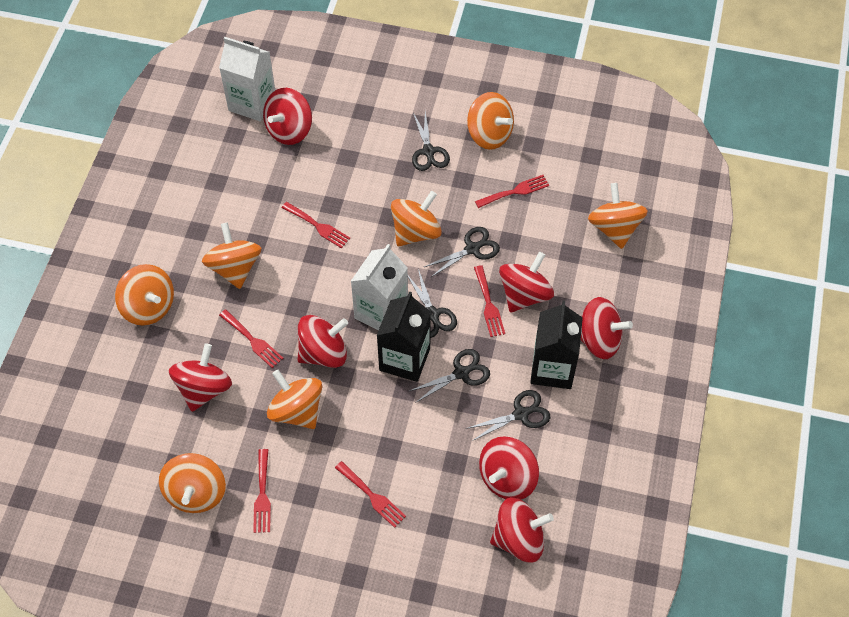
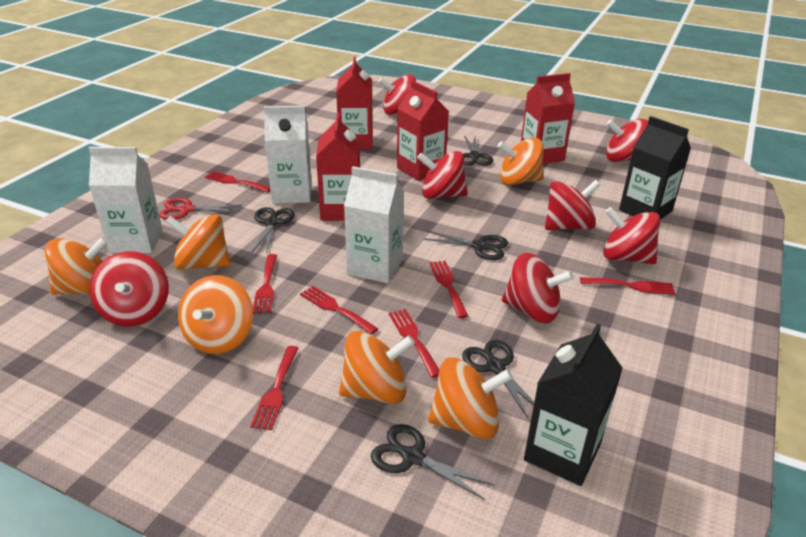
orange spinning top: [115,264,174,326] [159,453,226,513] [202,223,262,289] [267,370,322,429] [391,191,442,246] [467,92,514,150] [588,183,648,249] = 7 -> [45,237,109,295] [165,214,231,270] [178,275,253,354] [339,331,415,404] [428,357,513,439] [498,138,544,185] = 6
red carton: none = 0 -> [316,113,360,221] [336,57,373,149] [397,81,449,181] [521,73,575,164] = 4
red fork: [219,310,284,368] [253,449,271,533] [281,202,350,248] [335,461,406,528] [474,265,505,337] [475,175,549,208] = 6 -> [205,171,270,193] [250,346,299,430] [253,254,277,313] [300,286,378,334] [389,309,439,378] [429,261,468,318] [580,277,676,295] = 7
red scissors: none = 0 -> [159,198,242,220] = 1
white carton: [219,37,275,121] [350,244,408,330] = 2 -> [89,147,163,253] [264,106,312,203] [344,166,404,283] = 3

